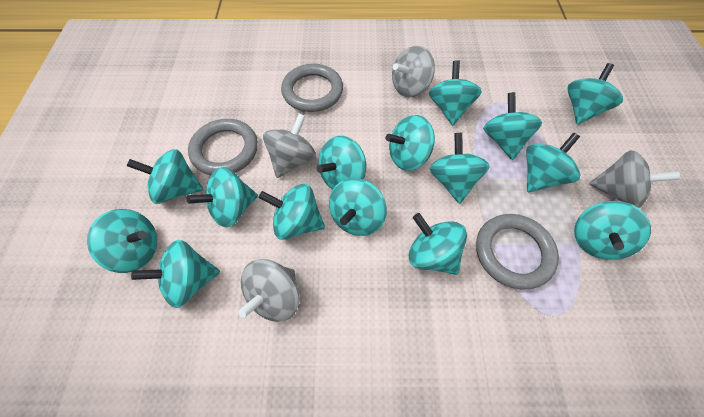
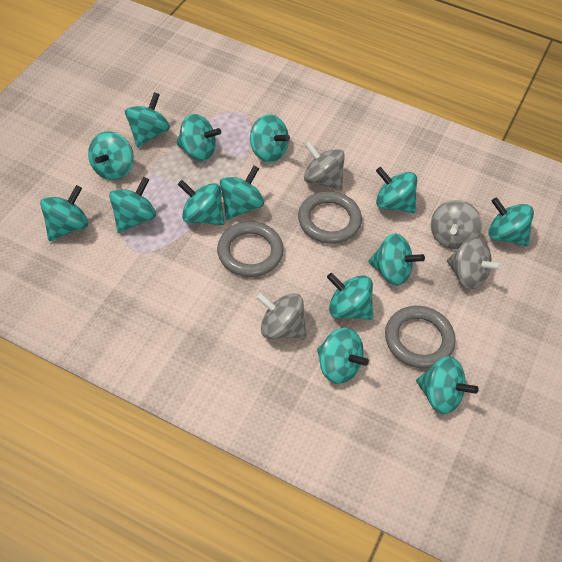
turquoise spinning top: [87,209,157,273] [127,149,203,204] [131,240,220,308] [187,167,258,227] [259,184,325,240] [317,136,366,190] [329,178,387,236] [386,115,435,171] [409,213,467,275] [429,60,482,126] [429,133,490,204] [483,92,542,160] [526,133,580,192] [567,63,623,125] [574,201,651,260] = 15 -> [40,185,88,241] [88,131,134,180] [109,177,156,233] [125,92,170,148] [176,114,221,161] [178,180,225,225] [220,166,264,220] [250,114,290,162] [317,328,369,384] [327,273,373,320] [369,233,425,286] [376,167,417,213] [416,356,479,414] [488,197,534,246] = 14

